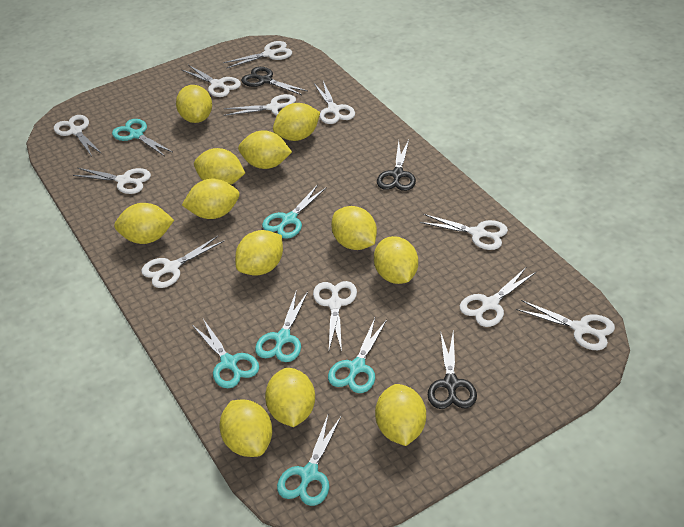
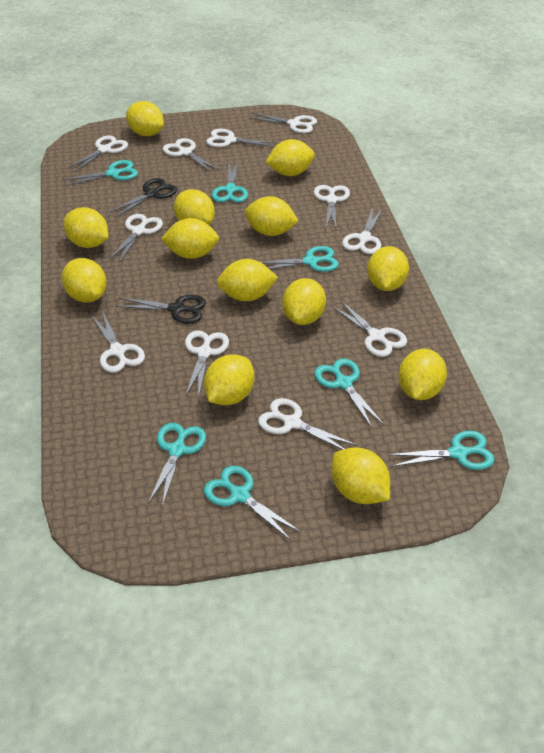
black scissors: [241,67,307,95] [377,140,416,191] [428,331,477,409] = 3 -> [108,178,177,218] [116,295,206,324] = 2
turquoise scissors: [112,119,172,156] [192,319,259,388] [255,290,308,362] [262,185,327,239] [277,415,341,506] [328,318,387,393] = 6 -> [62,160,138,186] [148,423,206,507] [204,466,301,540] [212,162,248,202] [261,246,339,272] [314,358,384,428] [387,431,494,470] = 7
yellow lemon: [114,203,174,244] [176,85,212,123] [182,179,240,219] [194,148,245,185] [219,399,272,457] [235,230,283,276] [238,130,292,169] [265,368,315,427] [273,103,320,141] [331,206,377,250] [374,236,418,284] [375,384,426,446] = 12 -> [62,258,107,302] [63,207,108,248] [126,101,164,136] [161,218,219,259] [174,189,215,225] [204,354,255,405] [217,259,278,301] [245,196,298,236] [266,139,315,176] [282,278,326,325] [332,447,390,504] [367,246,409,291] [399,349,447,400] = 13

